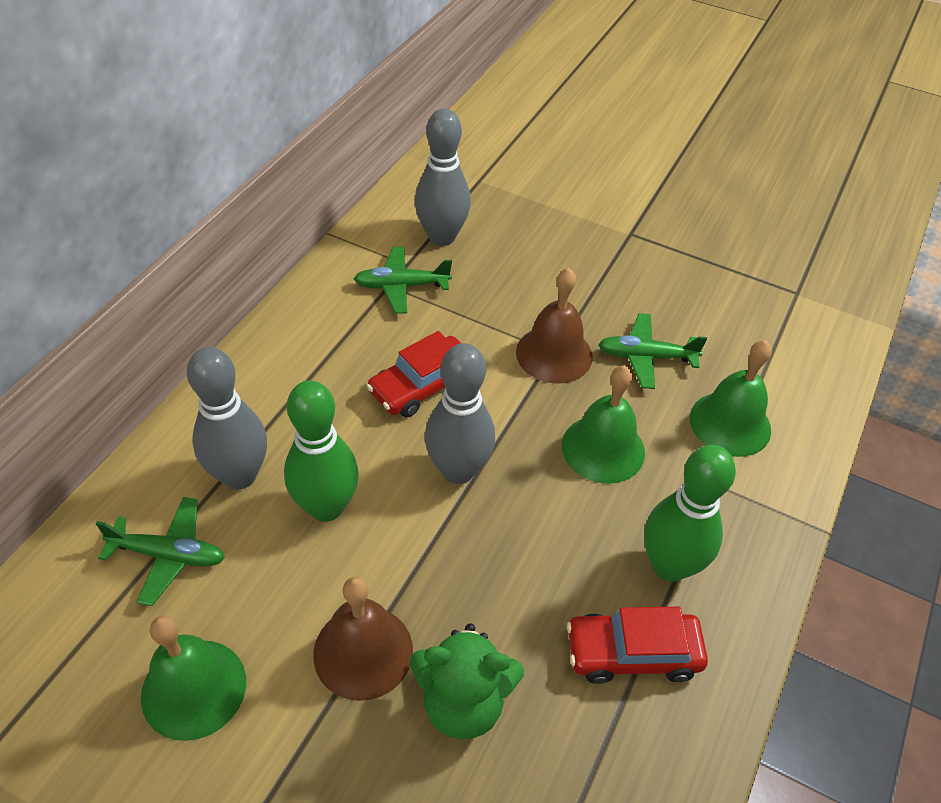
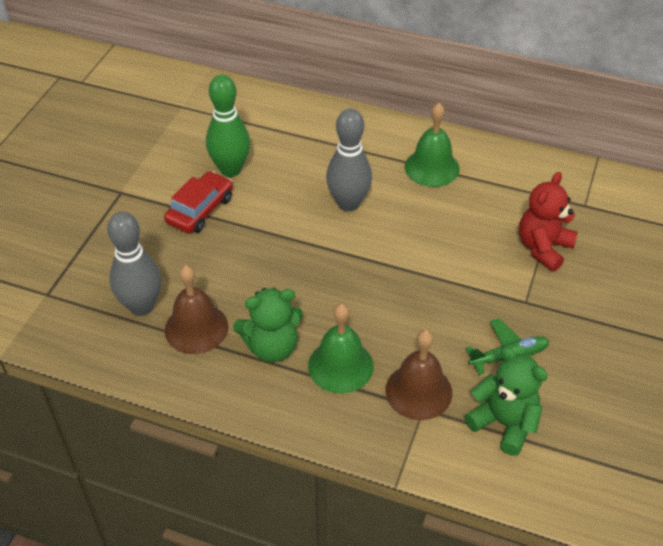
green bell: [141,615,246,741] [562,365,645,484] [690,340,772,457] = 3 -> [308,303,374,393] [405,103,460,187] = 2
green bowling pin: [284,380,359,522] [644,445,736,582] = 2 -> [206,75,250,177] = 1
green plane: [96,497,225,606] [354,247,452,314] [598,313,707,389] = 3 -> [466,318,549,375] = 1
green teddy bear: [409,624,524,739] = 1 -> [233,288,303,362] [465,347,548,456] = 2
grey bowling pin: [187,347,267,490] [415,108,471,246] [425,343,495,484] = 3 -> [107,212,161,316] [326,109,372,212] = 2
red car: [367,331,461,417] [567,607,708,684] = 2 -> [164,171,233,233] = 1
red teddy bear: none = 0 -> [519,172,578,271] = 1

